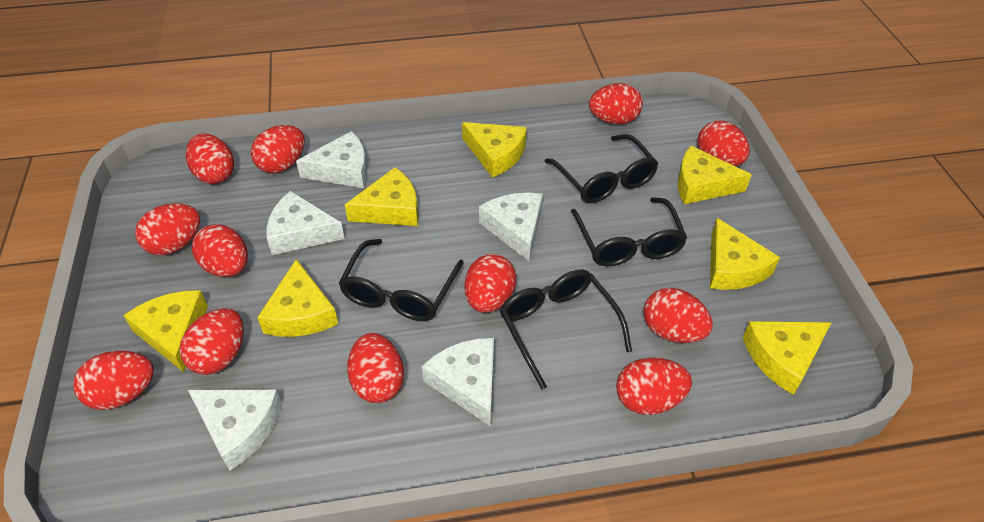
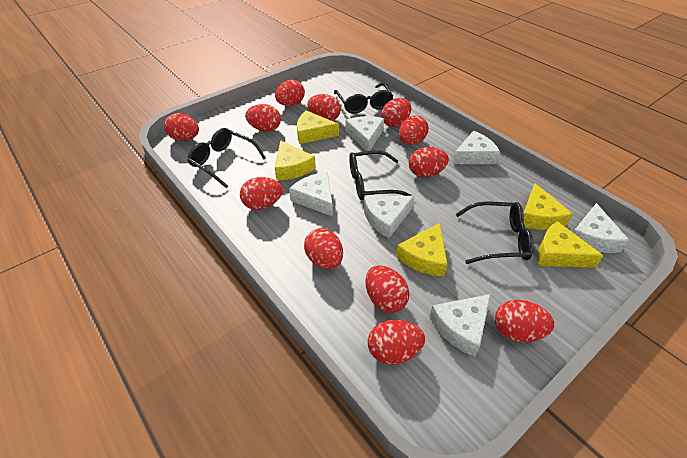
white cheese: [188,389,282,471] [266,191,345,255] [296,131,367,188] [422,338,494,427] [479,193,543,261] = 5 -> [289,172,333,217] [346,116,384,151] [364,196,414,238] [430,294,491,357] [452,131,500,164] [573,203,629,253] = 6
yellow cheese: [123,290,208,372] [257,259,338,337] [345,167,418,226] [462,122,527,178] [677,146,752,204] [710,218,780,290] [743,321,832,395] = 7 -> [275,140,316,180] [297,111,339,144] [396,223,447,276] [523,183,573,230] [538,221,603,268] = 5

